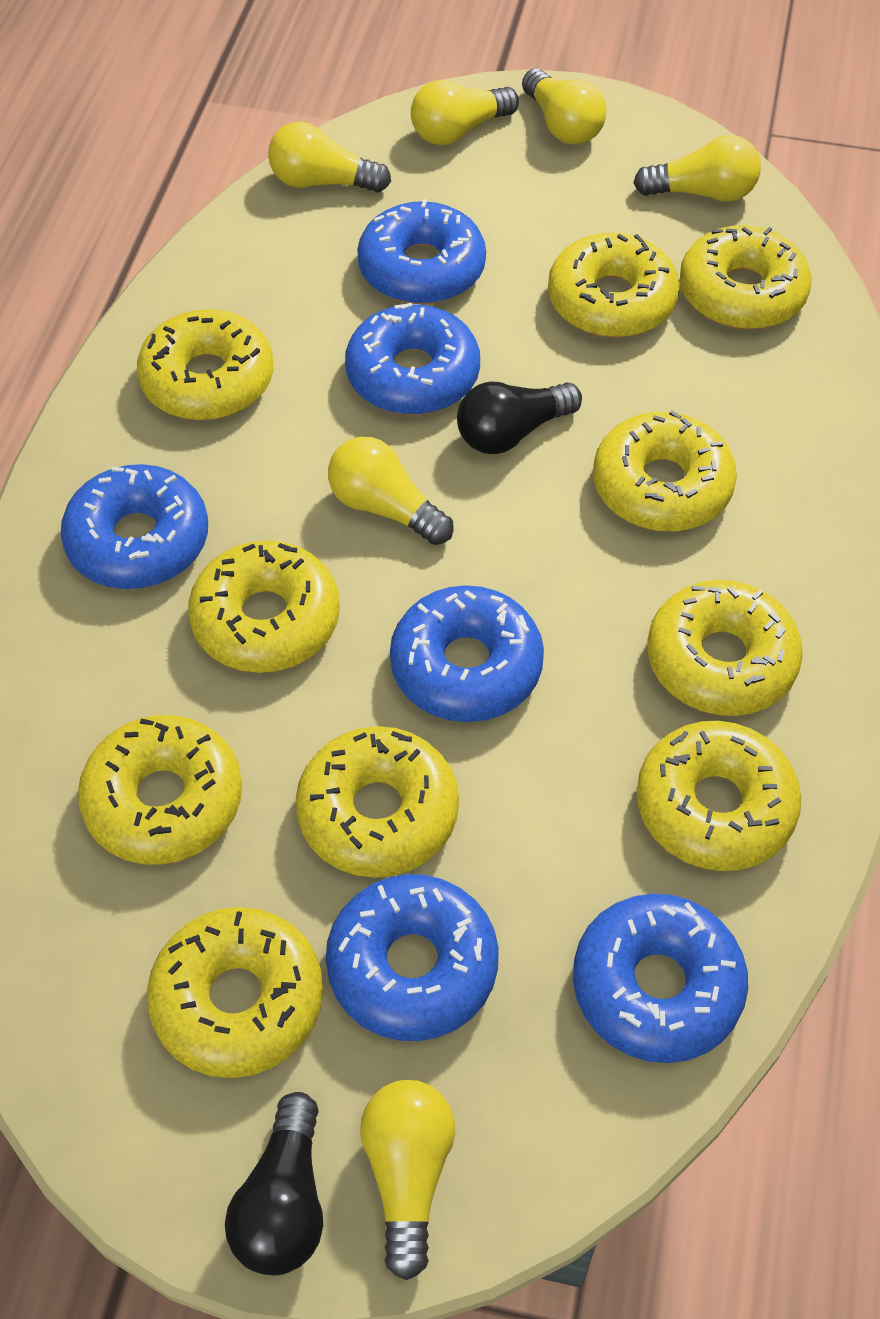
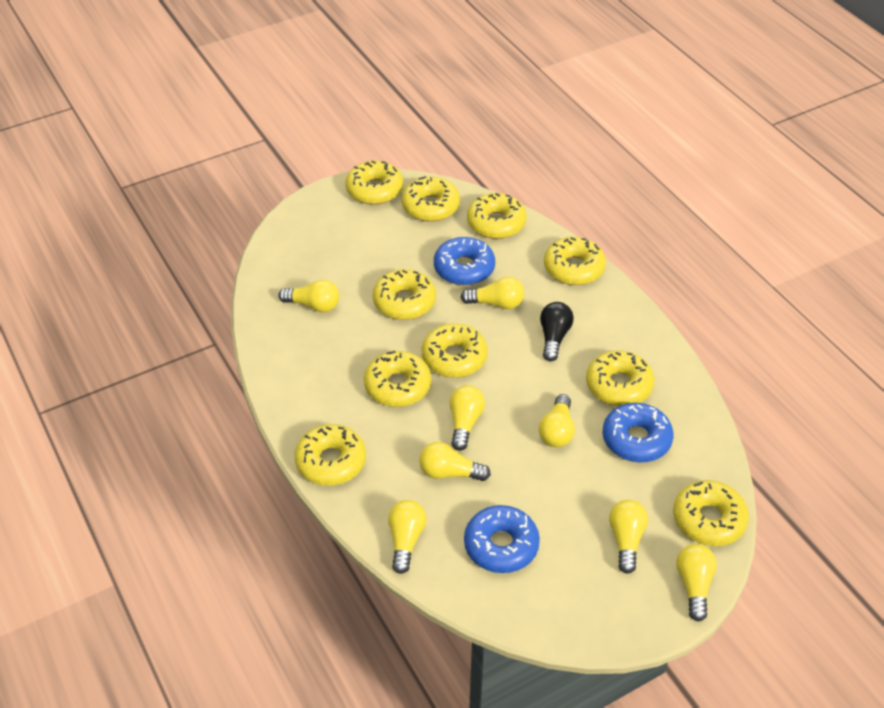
black light bulb: [225,1092,323,1275] [457,382,582,454] = 2 -> [540,302,574,361] = 1
blue donut: [61,464,208,589] [326,874,499,1041] [345,303,480,415] [357,199,486,304] [390,585,544,722] [573,894,748,1063] = 6 -> [434,237,495,285] [464,505,540,573] [603,403,674,463] = 3
yellow light bulb: [268,122,391,193] [328,437,454,545] [360,1080,455,1280] [411,80,519,145] [522,69,606,144] [633,135,761,202] = 6 -> [279,280,339,312] [388,500,427,574] [419,442,491,481] [450,385,485,451] [461,277,524,309] [539,394,575,447] [609,500,648,574] [676,544,717,622] = 8

